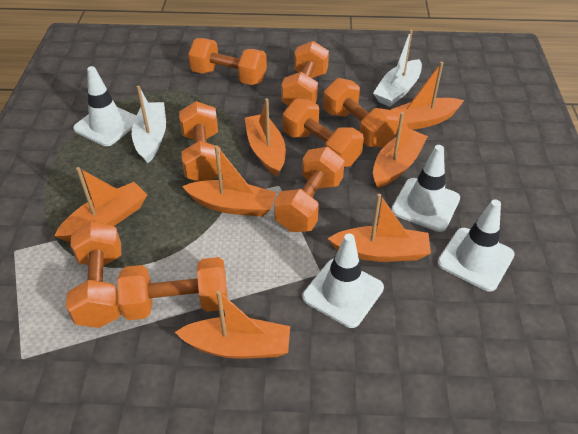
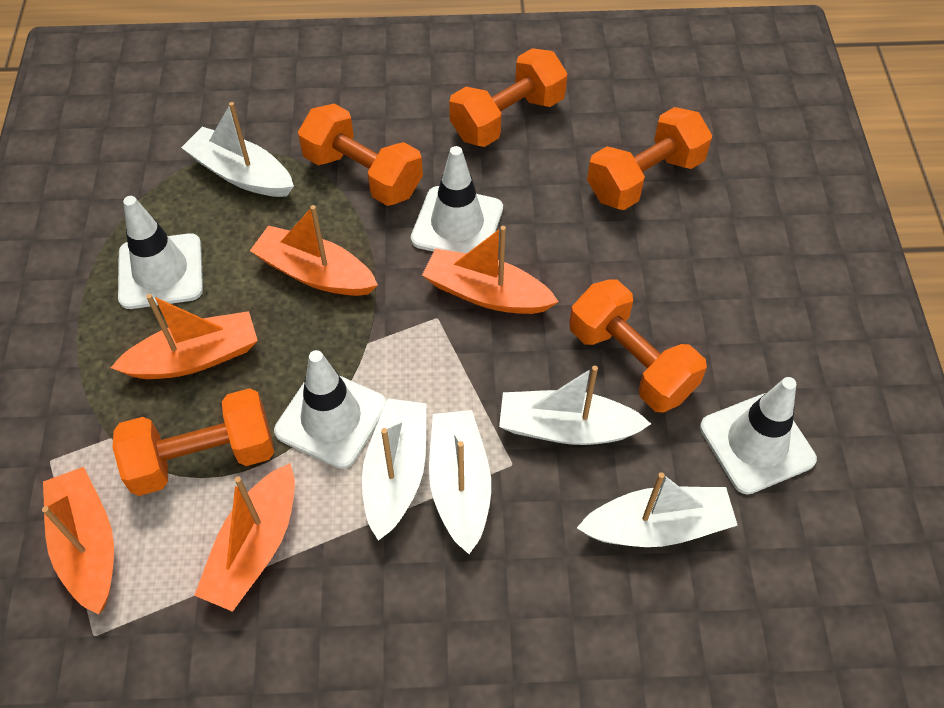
orange boat: [55,167,147,242] [175,291,290,359] [182,146,276,217] [245,98,286,176] [327,194,431,262] [373,112,428,188] [390,62,464,130] = 7 -> [42,467,114,615] [111,294,258,379] [194,463,295,612] [250,205,378,296] [422,226,559,314] = 5
orange dumbbell: [66,221,121,328] [117,257,228,320] [179,101,222,181] [188,38,267,85] [274,147,345,232] [281,41,329,106] [283,99,364,167] [323,78,398,148] = 8 -> [112,388,274,496] [298,103,423,206] [449,48,568,147] [569,279,707,413] [587,107,712,210] = 5
white boat: [132,86,166,164] [373,30,422,107] = 2 -> [181,102,294,197] [362,398,426,541] [429,410,491,554] [499,366,651,445] [577,472,738,547] = 5

